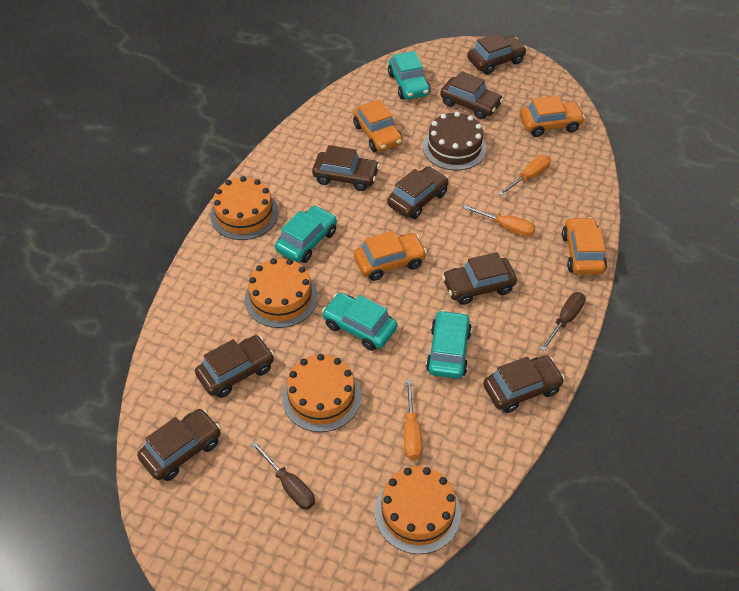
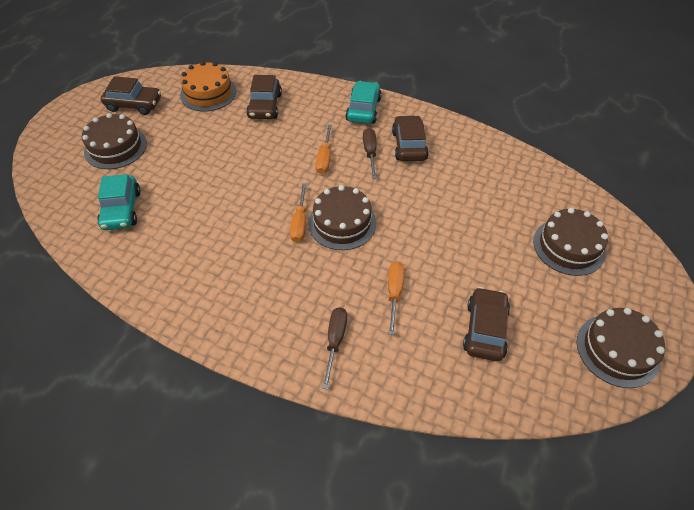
brown cake: [423,112,487,170] = 1 -> [82,113,147,169] [308,185,376,250] [533,208,608,276] [576,308,665,388] = 4
brown car: [137,409,221,481] [195,335,274,398] [312,145,380,191] [387,166,448,219] [440,71,503,119] [442,252,517,305] [467,33,527,75] [483,356,565,413] = 8 -> [101,76,161,115] [246,75,282,119] [392,115,429,161] [463,287,510,361] = 4
orange cake: [210,176,279,240] [245,258,318,328] [282,354,361,432] [375,466,461,554] = 4 -> [180,61,237,112] = 1
orange car: [353,99,403,152] [354,231,427,281] [520,96,585,137] [562,217,607,275] = 4 -> none = 0
turquoise car: [275,206,337,263] [322,293,397,351] [388,51,431,100] [426,310,472,379] = 4 -> [97,174,141,230] [346,81,382,124] = 2

